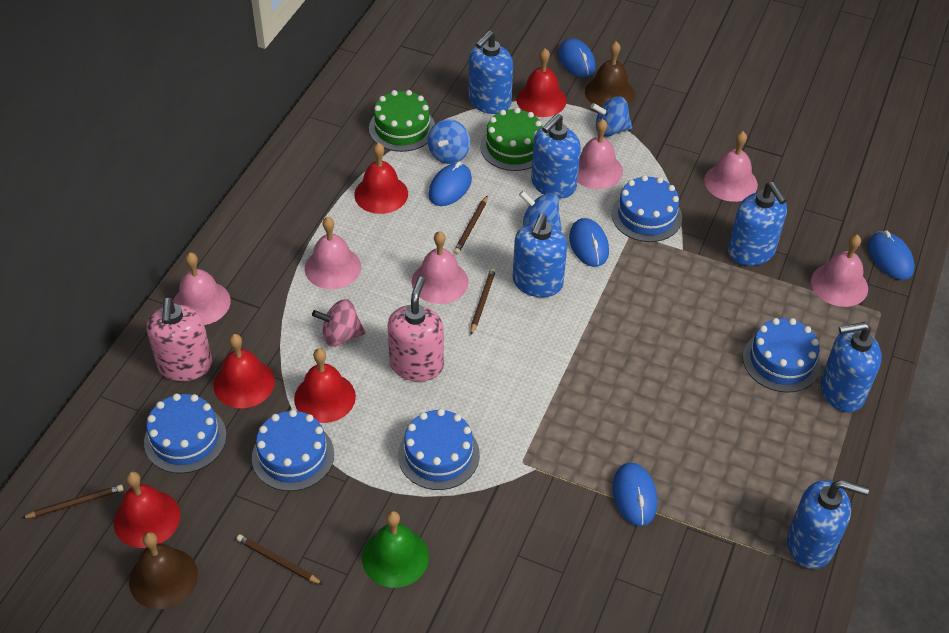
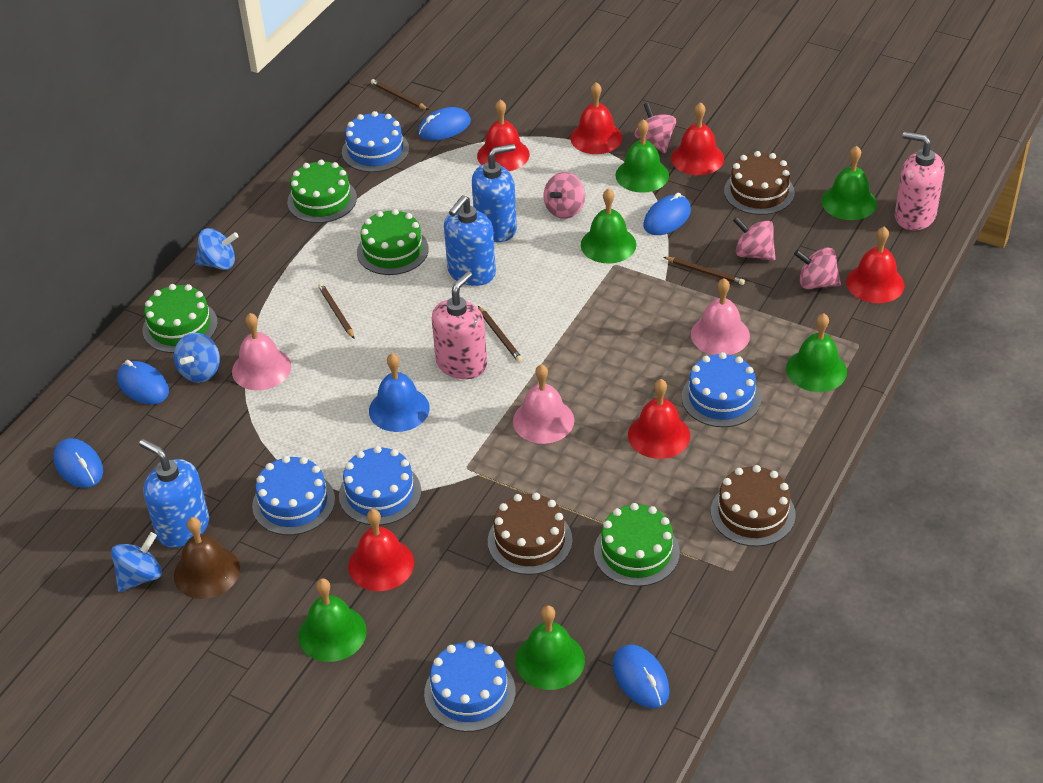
blue bell: none = 0 -> [369,353,430,432] = 1
blue soap dispenser: [468,30,513,114] [513,214,567,297] [531,114,581,198] [728,182,787,266] [787,480,869,569] [821,322,882,412] = 6 -> [139,439,209,548] [444,195,496,286] [472,144,517,242] = 3
brown bell: [129,532,198,609] [585,41,635,107] = 2 -> [174,517,240,599] = 1
brown cake: none = 0 -> [488,493,572,575] [711,465,796,547] [724,151,795,215] = 3
green bell: [362,511,429,588] = 1 -> [298,578,367,662] [515,605,585,690] [581,188,636,264] [616,119,669,193] [786,313,847,392] [821,146,877,220] = 6
green cake: [369,90,435,152] [480,108,542,171] = 2 -> [143,284,218,353] [287,160,357,223] [357,209,429,275] [594,503,680,587] = 4
pink bell: [173,253,231,325] [305,217,361,289] [412,231,469,304] [577,119,623,189] [704,131,758,202] [811,234,868,307] = 6 -> [232,313,291,390] [513,364,574,444] [691,278,750,355] = 3
pink spinning top: [312,299,365,347] = 1 -> [544,172,585,219] [635,102,676,153] [733,217,776,261] [794,247,841,289] = 4
red bell: [114,471,180,548] [214,334,275,408] [294,348,356,423] [354,143,408,214] [516,48,567,117] = 5 -> [348,509,414,591] [477,99,530,171] [570,82,622,154] [628,379,690,459] [671,102,724,175] [846,227,905,303] = 6

